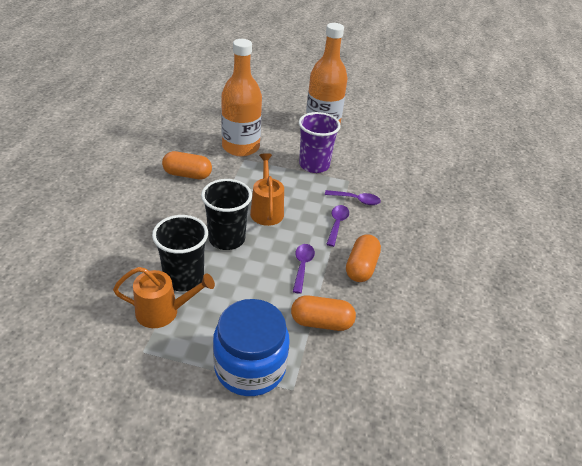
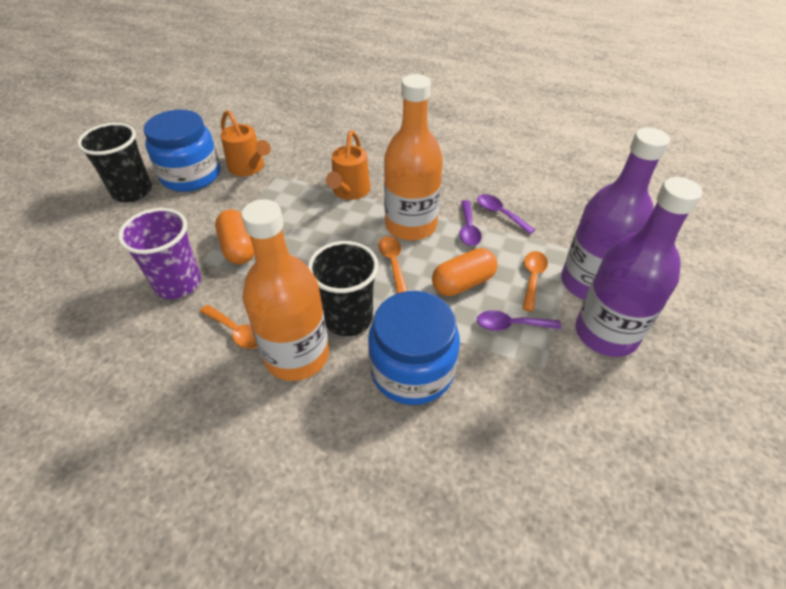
blue jar: [213,299,290,396] = 1 -> [144,110,220,192] [368,291,460,405] = 2
orange capsule: [162,151,212,179] [291,295,356,331] [346,234,381,282] = 3 -> [215,209,255,264] [432,248,498,296] = 2
orange spoon: none = 0 -> [200,305,258,349] [378,236,407,293] [522,251,548,311] = 3
purple bottle: none = 0 -> [561,128,670,300] [576,177,703,357] = 2

